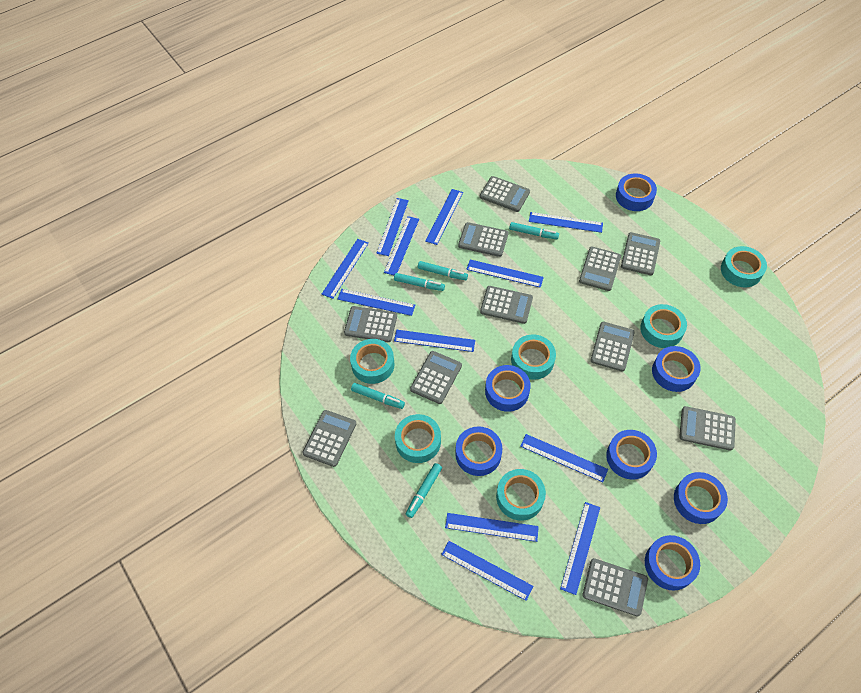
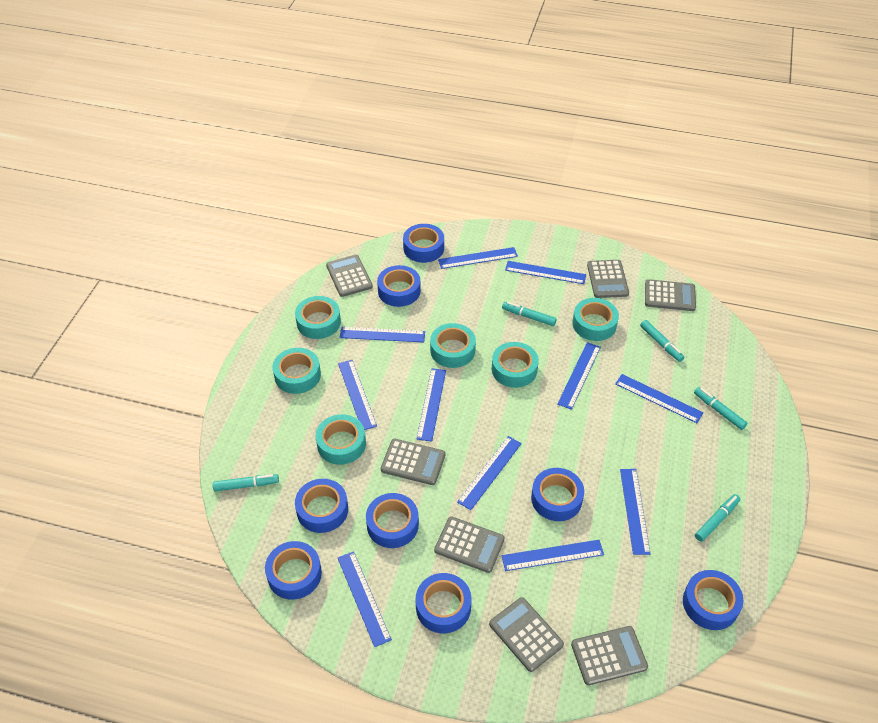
blue ruler: [322,239,369,299] [338,289,415,316] [376,198,409,256] [384,216,419,275] [394,330,475,352] [425,189,463,245] [441,541,533,601] [445,513,539,542] [466,259,544,288] [520,434,608,482] [529,212,603,233] [560,502,600,595] = 12 -> [338,360,377,430] [338,551,392,647] [340,327,425,343] [416,368,446,442] [438,247,518,269] [457,436,522,510] [502,540,604,571] [505,261,586,284] [557,342,601,410] [615,374,703,423] [620,469,650,555] = 11
blue tape: [455,426,503,476] [485,365,531,412] [606,430,657,480] [616,173,657,211] [645,535,700,591] [652,346,701,392] [674,472,728,524] = 7 -> [265,541,322,600] [295,479,348,533] [366,493,419,548] [377,265,421,307] [403,224,444,263] [416,573,472,634] [531,468,584,521] [683,570,744,630] = 8
grey calculator: [302,410,356,467] [344,306,397,342] [410,351,462,404] [458,222,509,257] [480,176,530,212] [480,286,533,324] [579,247,621,291] [582,558,648,617] [590,322,635,372] [621,232,660,275] [679,406,736,451] = 11 -> [326,255,373,297] [381,439,445,485] [434,516,505,573] [489,597,564,672] [571,626,648,685] [587,260,629,298] [645,279,696,311] = 7

